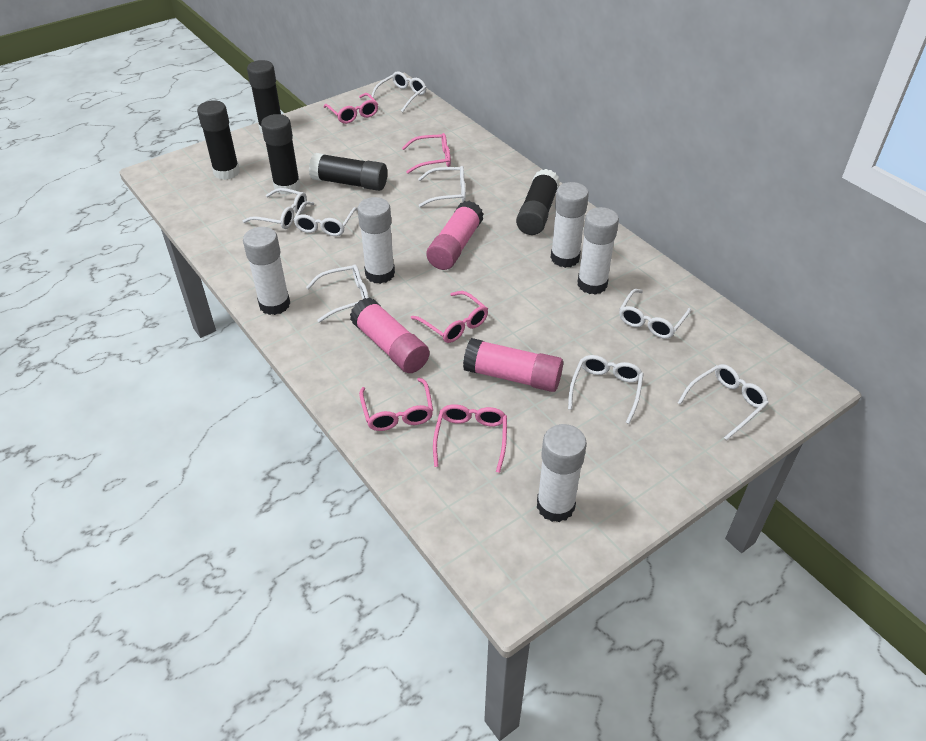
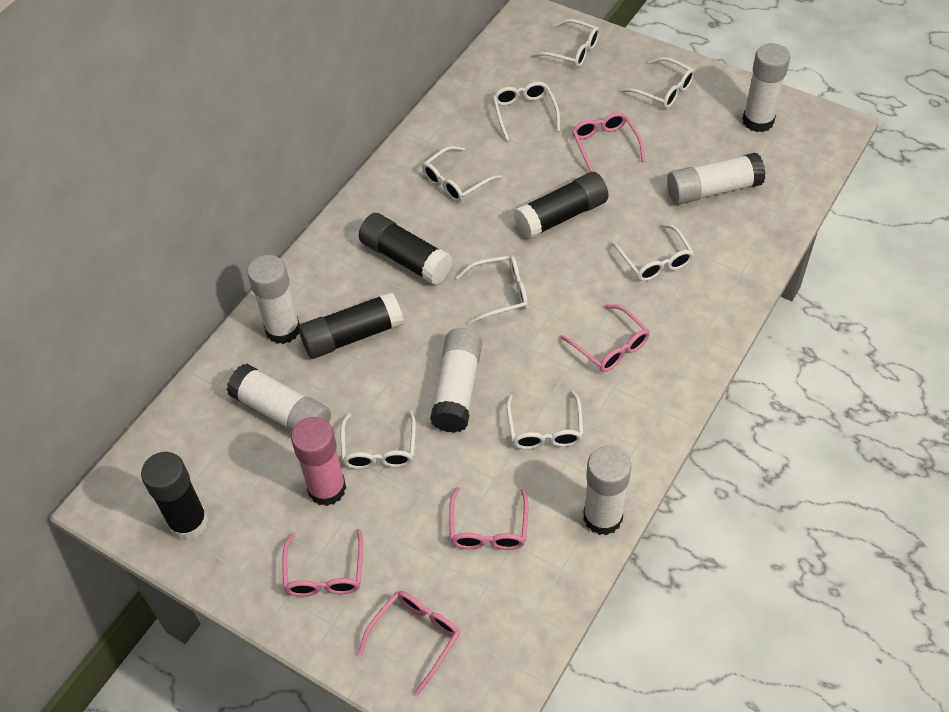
black glue stick: [197,100,240,180] [247,60,281,134] [261,114,301,195] [309,153,387,191] [516,169,560,235] = 5 -> [141,452,208,540] [299,292,404,359] [359,213,453,285] [514,172,608,239] = 4
pink glue stick: [350,298,430,373] [427,201,484,270] [463,338,563,392] = 3 -> [291,417,346,506] = 1
white glue stick: [243,227,290,315] [358,197,395,284] [537,424,587,522] [550,182,589,268] [577,207,619,295] = 5 -> [227,364,331,432] [247,255,300,344] [430,328,482,433] [583,446,631,535] [667,153,766,205] [743,43,790,132] = 6

